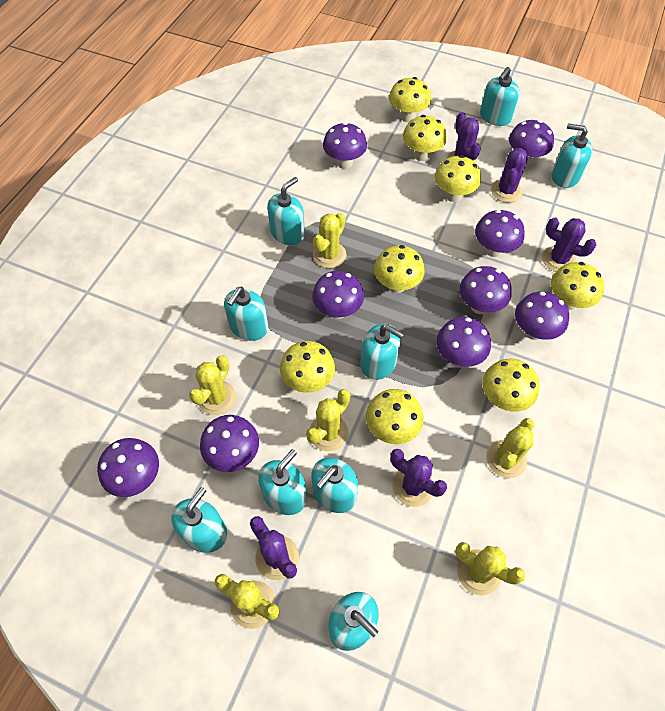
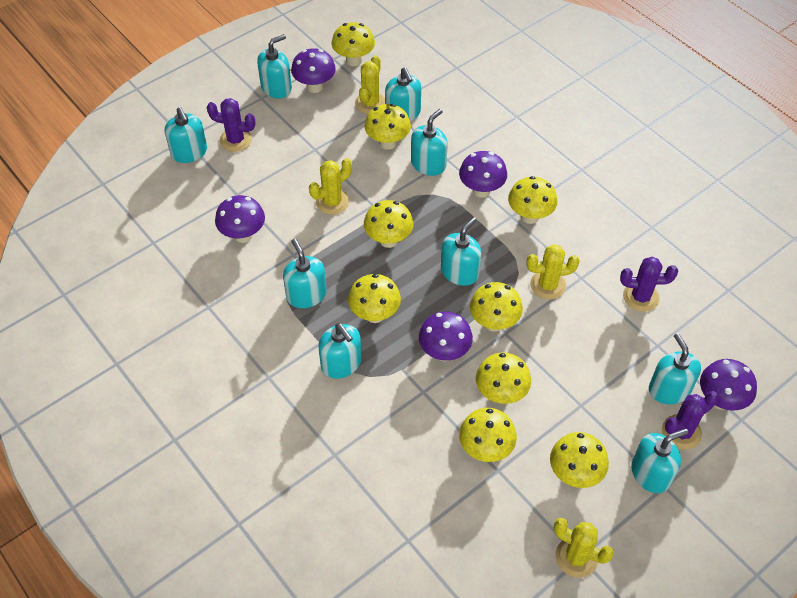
purple cactus: [250,516,299,580] [390,449,447,507] [447,112,481,164] [491,148,528,203] [542,217,596,272] = 5 -> [207,98,256,152] [620,257,678,312] [662,391,719,450] = 3
purple mushroom: [97,438,159,497] [200,415,259,472] [312,271,364,319] [323,122,367,169] [437,317,491,367] [460,266,512,314] [475,210,525,257] [509,120,554,165] [515,292,569,340] = 9 -> [215,195,265,243] [291,48,336,93] [419,311,473,361] [459,151,507,198] [700,359,757,411] = 5
yellow cactus: [189,355,236,415] [215,574,279,629] [306,389,351,451] [313,213,347,268] [455,542,525,595] [486,418,534,478] = 6 -> [309,158,352,215] [355,55,385,114] [526,244,580,299] [554,518,614,578] = 4
yellow mushroom: [280,341,335,393] [366,389,424,444] [374,245,425,293] [389,77,431,122] [403,115,447,161] [435,155,481,202] [482,359,540,412] [551,262,604,310] = 8 -> [332,22,375,66] [348,274,401,323] [364,200,413,248] [365,104,411,150] [459,408,517,462] [470,282,523,331] [476,353,531,404] [508,176,558,224] [550,432,609,488] = 9

